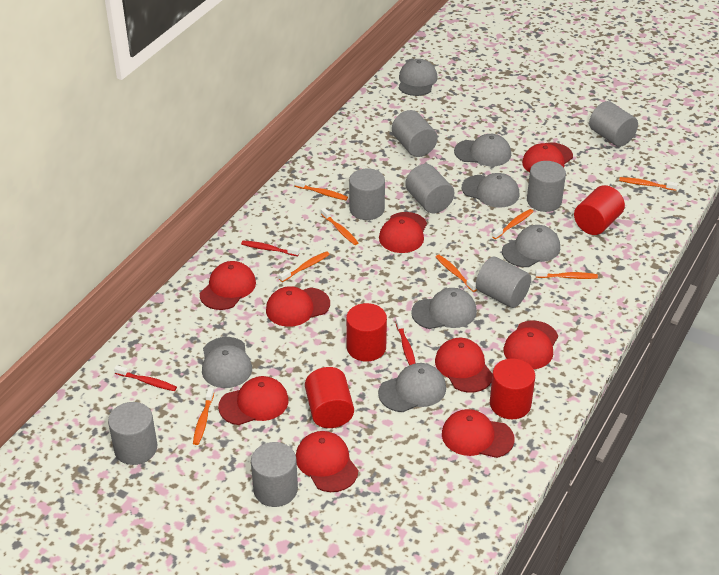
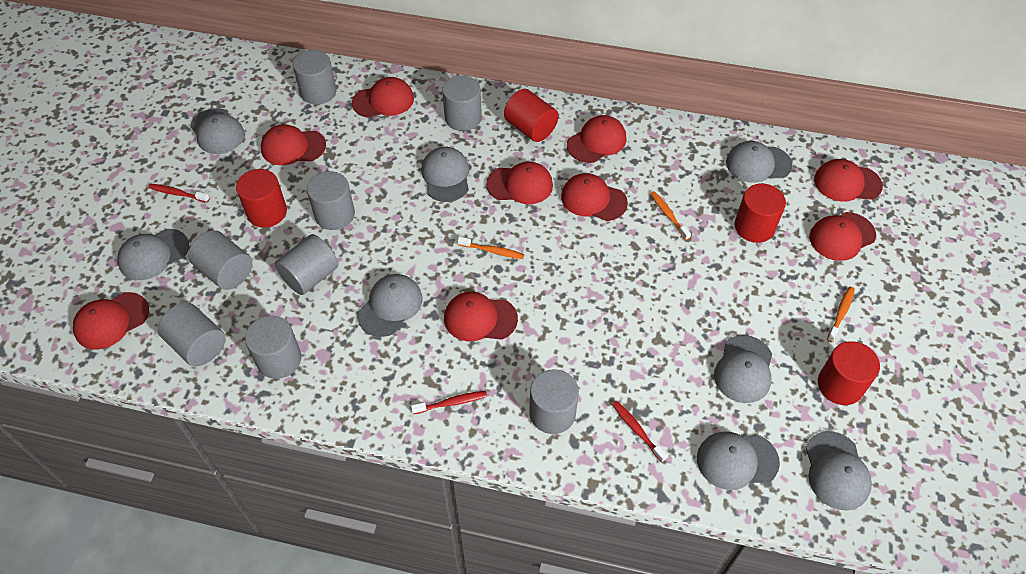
grey cap: [202,337,252,388] [378,363,446,412] [398,59,437,96] [411,288,477,329] [454,134,511,166] [462,173,519,208] [502,225,560,267] = 7 -> [117,229,189,280] [190,108,245,154] [357,274,423,337] [421,147,469,202] [697,432,780,490] [714,335,772,403] [726,141,792,183] [806,431,872,511] = 8
orange toothbrush: [193,387,214,445] [279,251,330,282] [294,179,348,200] [321,208,358,245] [436,255,477,292] [492,209,534,239] [535,269,598,279] [619,177,678,191] = 8 -> [457,237,524,259] [650,191,691,240] [827,287,855,342] = 3

